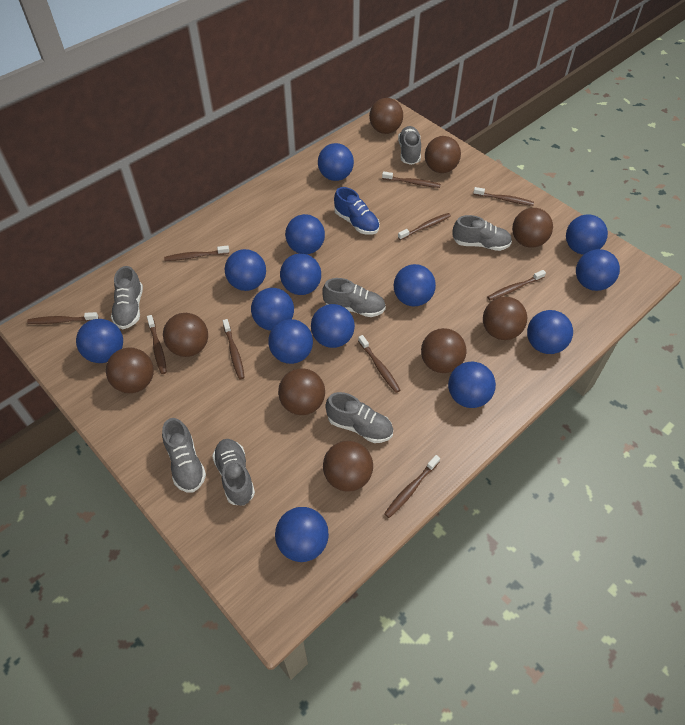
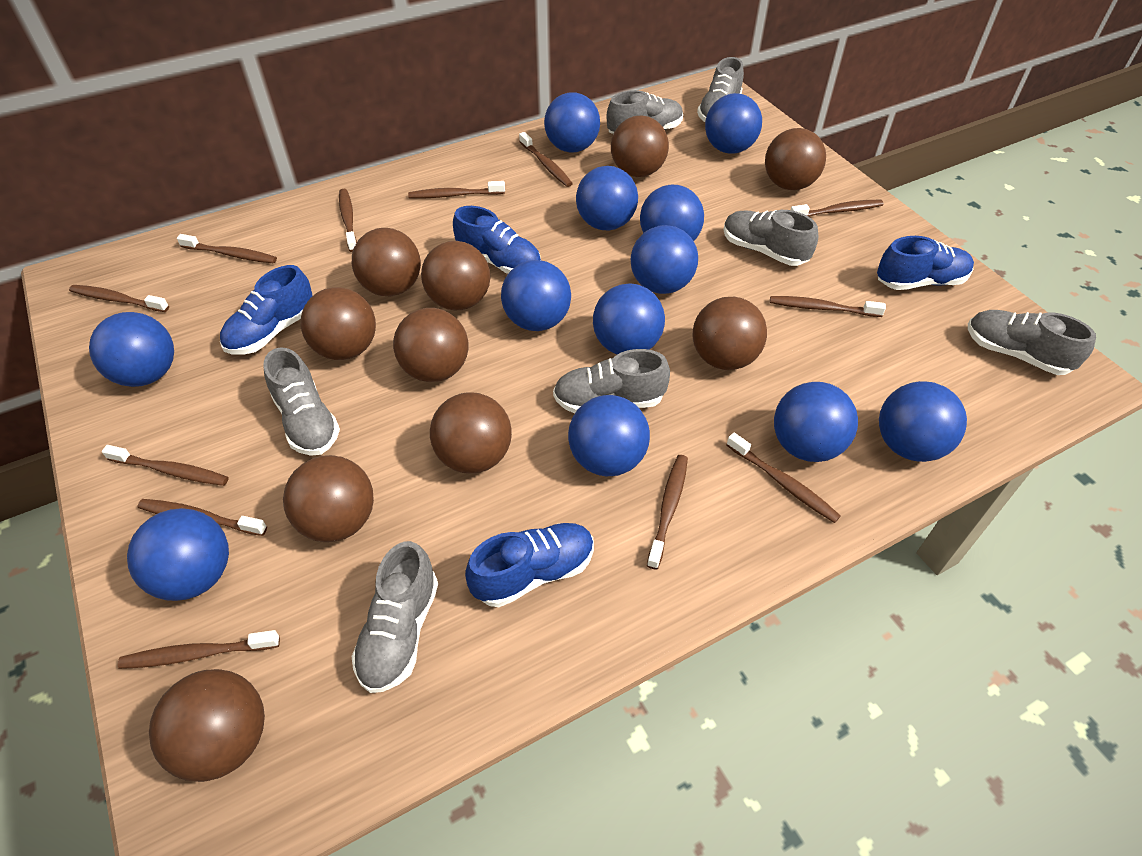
blue ball: [76,319,123,363] [225,249,266,291] [251,288,294,331] [268,319,313,364] [275,507,329,562] [280,253,321,295] [285,214,325,254] [311,304,355,348] [318,143,354,181] [394,264,436,306] [448,362,496,408] [527,310,573,354] [566,215,608,255] [576,249,620,291] = 14 -> [89,312,174,387] [127,508,229,601] [501,260,571,331] [544,92,600,153] [568,395,650,476] [576,166,638,231] [593,284,665,355] [631,225,698,294] [640,185,704,241] [705,93,762,154] [774,382,858,462] [879,381,967,462] = 12
blue shoe: [334,187,380,235] = 1 -> [220,265,312,355] [453,206,541,274] [465,523,594,607] [877,236,974,290] = 4
brown ball: [106,347,154,393] [163,313,208,357] [278,368,325,415] [323,441,373,492] [369,98,403,134] [421,328,466,373] [425,136,461,173] [483,297,527,340] [512,208,553,248] = 9 -> [149,669,265,782] [283,455,374,542] [300,287,376,360] [352,228,421,296] [393,308,468,382] [421,241,490,310] [430,392,512,474] [611,115,669,177] [693,297,767,370] [765,128,826,190] = 10
brown toothbrush: [27,312,99,324] [147,315,167,374] [164,245,229,261] [223,319,245,379] [358,335,400,393] [382,171,441,188] [384,455,440,518] [398,213,451,240] [473,187,534,206] [487,270,546,300] = 10 -> [69,285,169,312] [102,445,228,486] [118,630,280,669] [137,499,267,536] [177,234,277,263] [339,189,357,252] [408,181,505,198] [519,132,573,187] [647,455,688,569] [727,433,841,523] [770,296,886,317] [791,199,884,217] = 12

